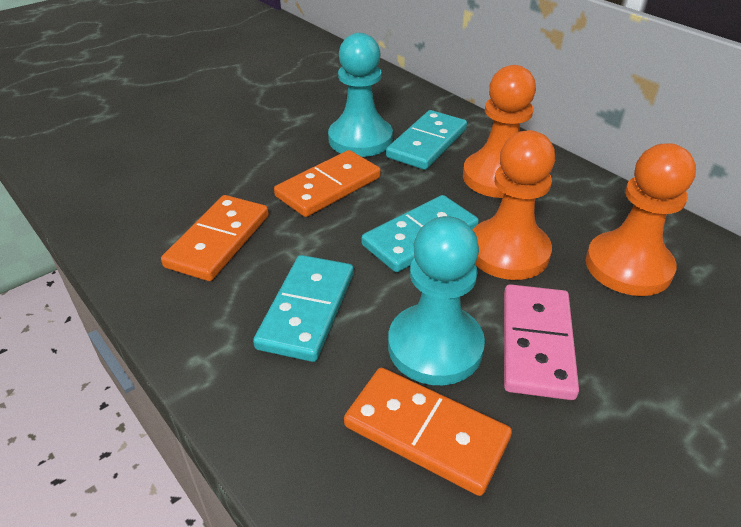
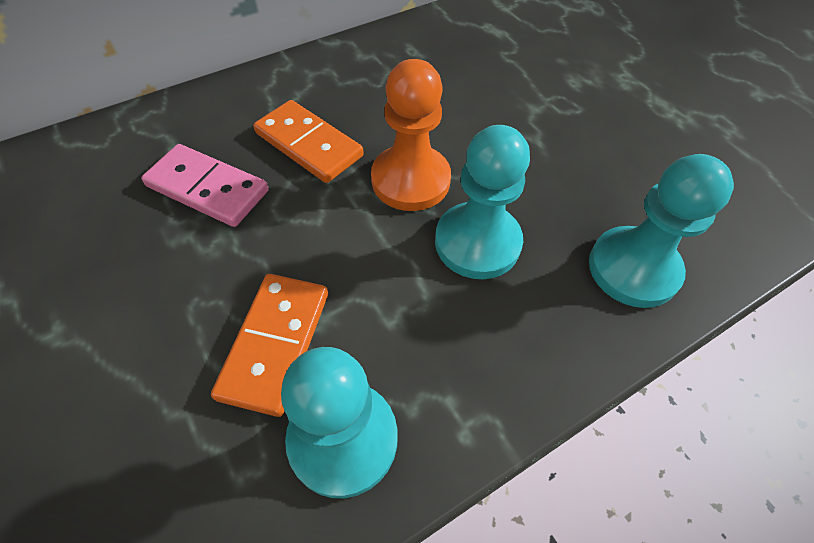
orange domino: [161,195,269,281] [274,150,381,217] [344,367,512,496] = 3 -> [211,274,328,417] [253,100,364,183] = 2
orange pawn: [463,65,536,198] [472,130,555,280] [586,143,696,296] = 3 -> [371,59,451,211] = 1
turquoise domino: [253,255,354,362] [362,195,479,272] [386,110,467,170] = 3 -> none = 0
turquoise pawn: [328,33,393,157] [388,216,485,385] = 2 -> [281,347,398,498] [435,125,530,279] [589,154,734,308] = 3

